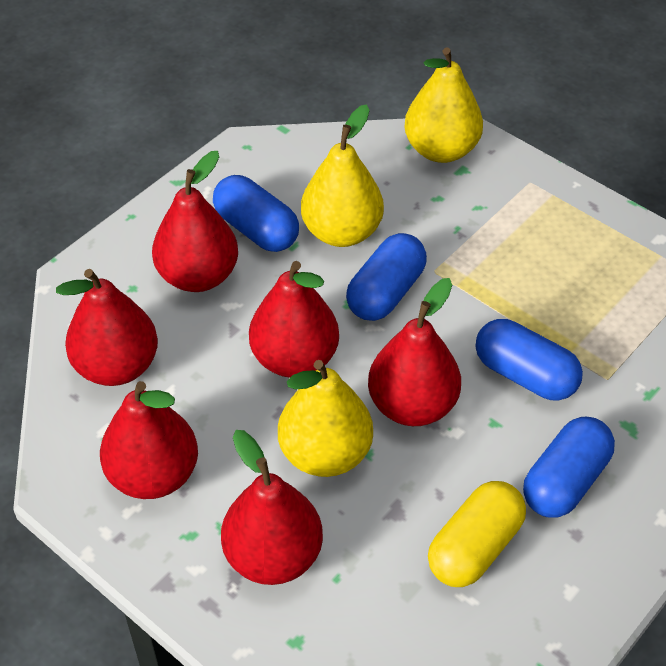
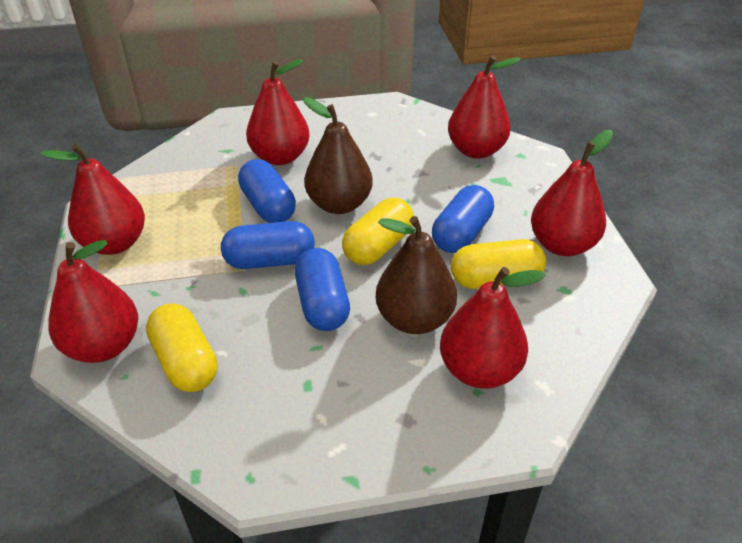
brown pear: none = 0 -> [303,97,373,214] [376,216,457,334] = 2
yellow capsule: [428,481,526,587] = 1 -> [146,303,218,392] [342,198,414,265] [451,239,546,289] = 3
yellow pear: [278,360,373,477] [301,104,384,247] [404,47,483,163] = 3 -> none = 0

